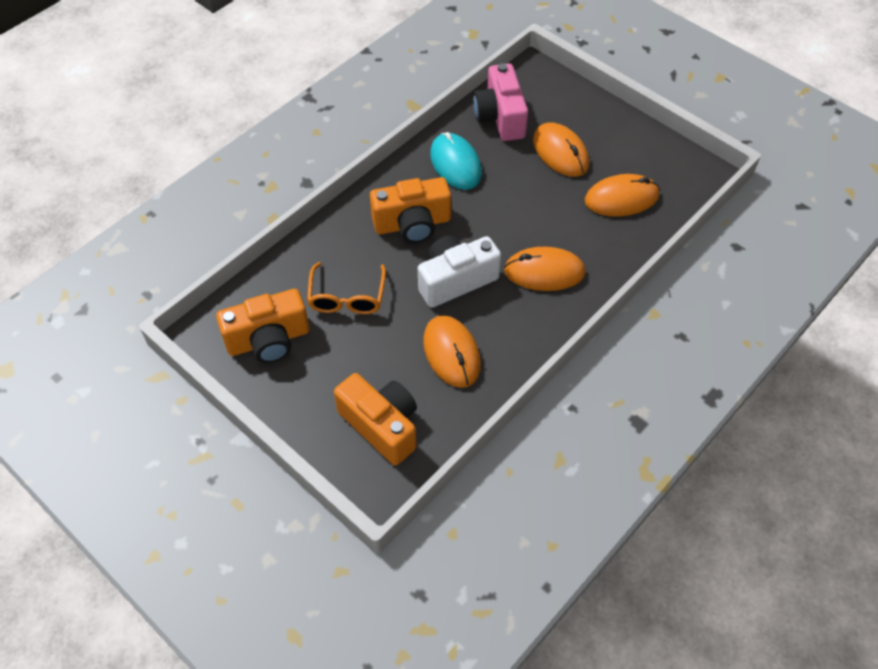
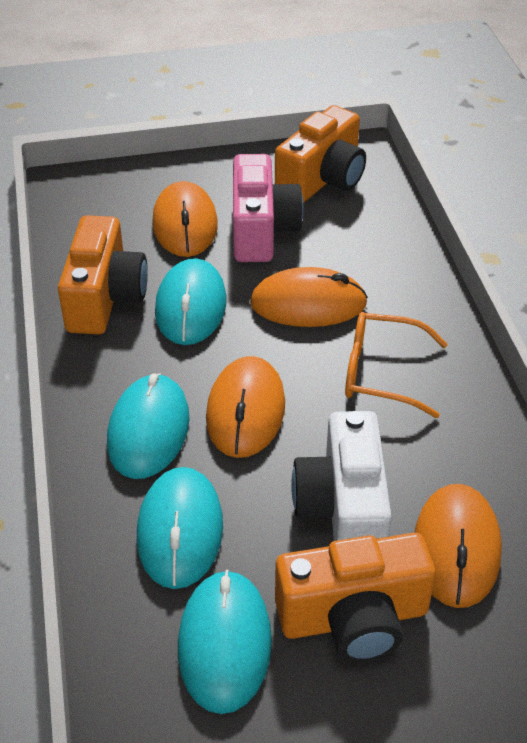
turquoise mouse: [430,132,482,190] = 1 -> [107,373,190,479] [137,467,223,589] [155,258,227,345] [178,569,272,714] = 4

